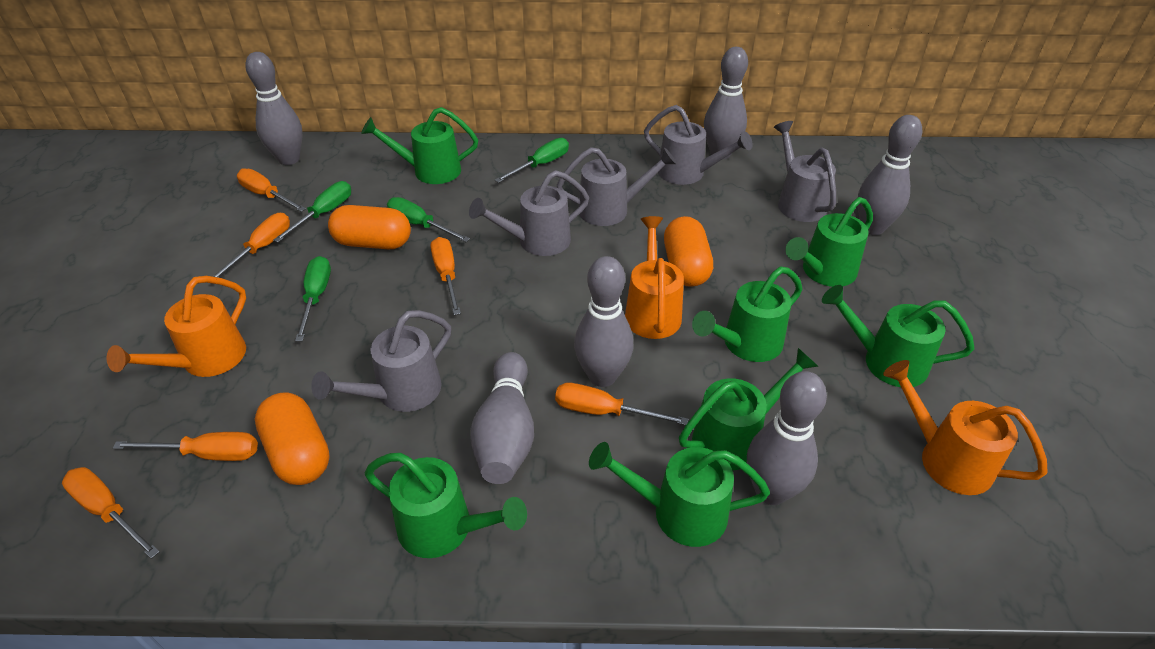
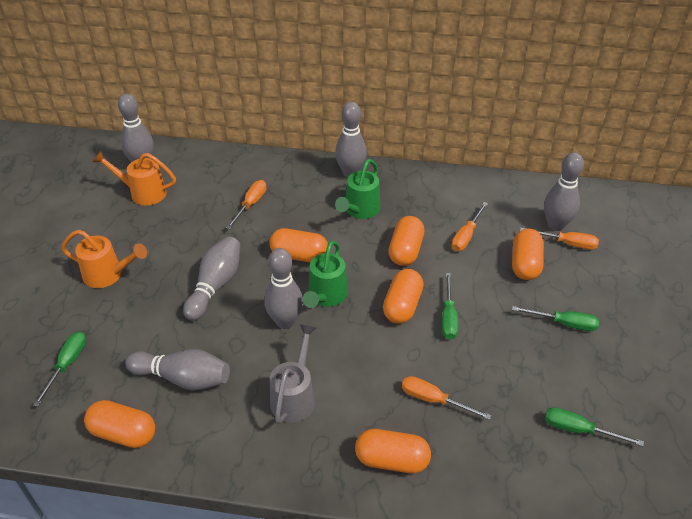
green watering can: [361,107,478,184] [365,453,527,558] [589,442,770,547] [679,348,818,471] [692,267,802,362] [785,197,873,287] [822,285,974,387] = 7 -> [303,241,348,308] [335,159,380,219] = 2
grey watering can: [311,310,451,412] [469,170,589,256] [557,147,677,226] [644,105,753,185] [774,121,836,222] = 5 -> [270,324,316,424] = 1
orange capsule: [255,392,330,485] [328,205,411,249] [664,216,713,287] = 3 -> [84,400,155,448] [269,228,328,263] [355,429,431,473] [383,269,424,324] [388,216,424,266] [512,229,544,280] = 6
orange screwdriver: [62,467,160,559] [113,432,258,461] [212,213,290,278] [237,168,306,212] [431,237,461,315] [555,383,689,425] = 6 -> [226,180,267,229] [402,376,492,420] [452,202,488,251] [520,228,599,250] = 4
orange watering can: [106,276,246,377] [625,216,684,339] [883,360,1048,495] = 3 -> [61,230,147,288] [93,151,176,205] = 2

